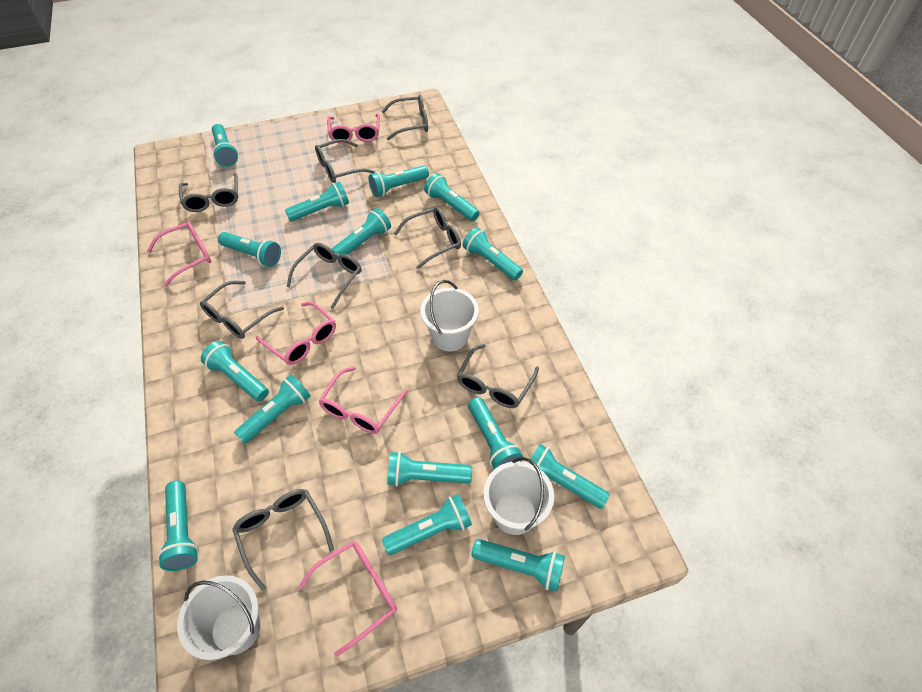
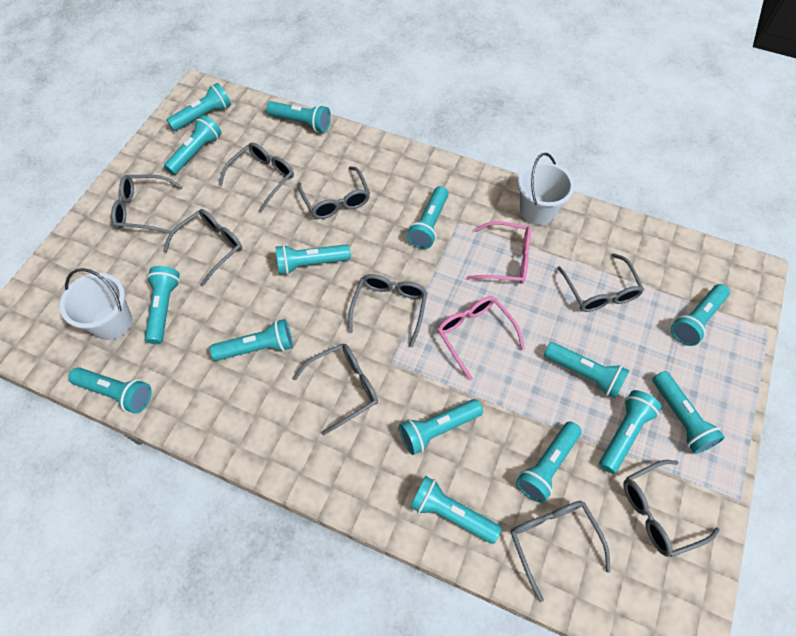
grey glasses: [179,173,238,212] [200,281,284,339] [232,489,334,591] [287,243,362,309] [315,139,375,183] [381,95,428,140] [394,207,461,269] [457,344,539,408] = 8 -> [111,175,183,234] [163,209,242,287] [219,142,294,212] [293,344,378,436] [298,166,370,219] [348,274,427,347] [510,501,610,602] [557,253,644,312] [624,460,720,557] = 9
pink glasses: [147,221,211,287] [256,302,336,365] [298,541,397,657] [319,366,408,434] [327,113,380,144] = 5 -> [437,296,525,381] [467,221,531,284] = 2
white bucket: [177,575,261,660] [421,280,479,351] [483,457,554,535] = 3 -> [60,268,132,340] [518,153,575,225] = 2

